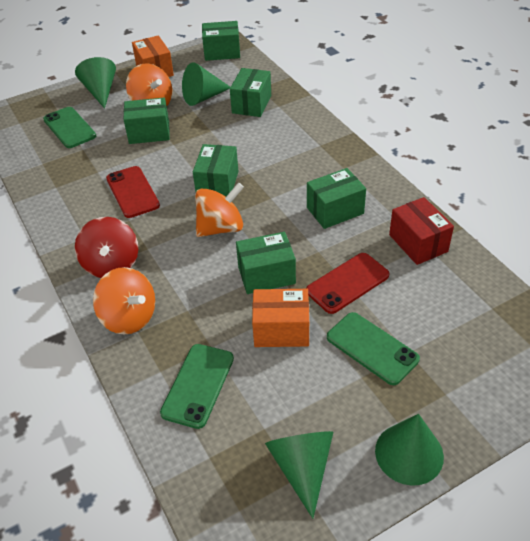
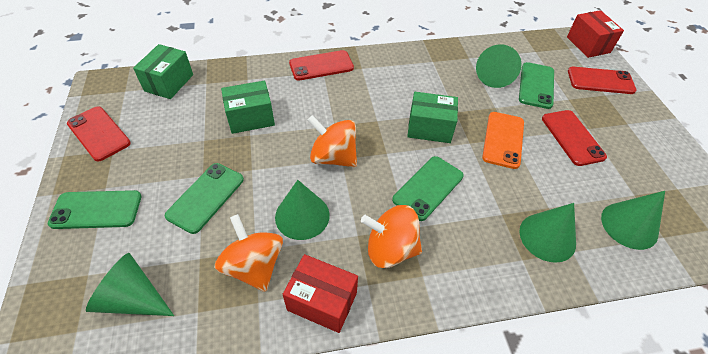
green box: [123,98,170,144] [193,144,239,197] [202,21,240,61] [230,68,271,117] [236,232,296,294] [307,168,366,229] = 6 -> [133,44,193,99] [221,80,275,134] [407,92,458,143] = 3
green cone: [75,57,116,109] [182,62,230,106] [265,431,333,519] [375,414,444,486] = 4 -> [86,253,174,316] [275,180,330,240] [476,44,522,88] [519,203,576,263] [601,191,665,250] = 5
green phone: [43,107,96,148] [160,344,234,429] [327,312,420,385] = 3 -> [48,190,142,229] [165,163,244,234] [392,156,464,221] [519,62,554,109] = 4
orange box: [132,35,174,77] [252,289,309,347] = 2 -> none = 0
orange phone: none = 0 -> [482,112,524,169] = 1
red box: [389,197,454,265] = 1 -> [283,254,358,333] [567,10,624,58] = 2
red phone: [106,166,160,218] [306,253,390,314] = 2 -> [67,106,131,161] [289,50,354,81] [542,110,607,166] [568,67,636,94] = 4
red spinning top: [75,217,138,278] = 1 -> none = 0

